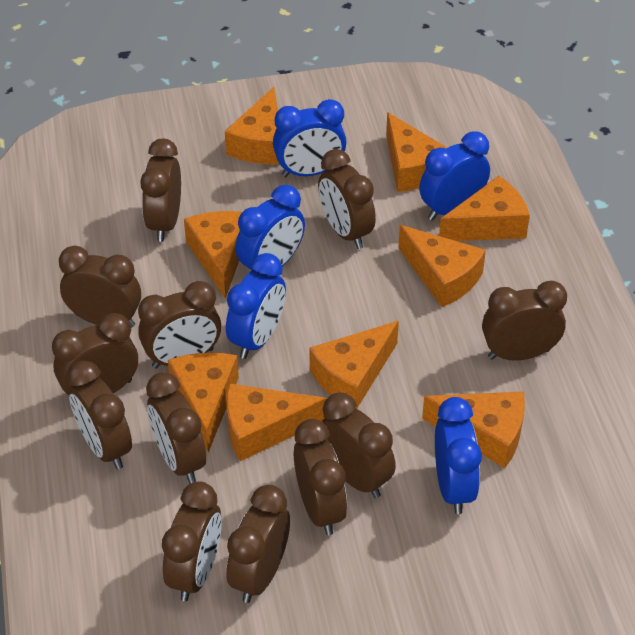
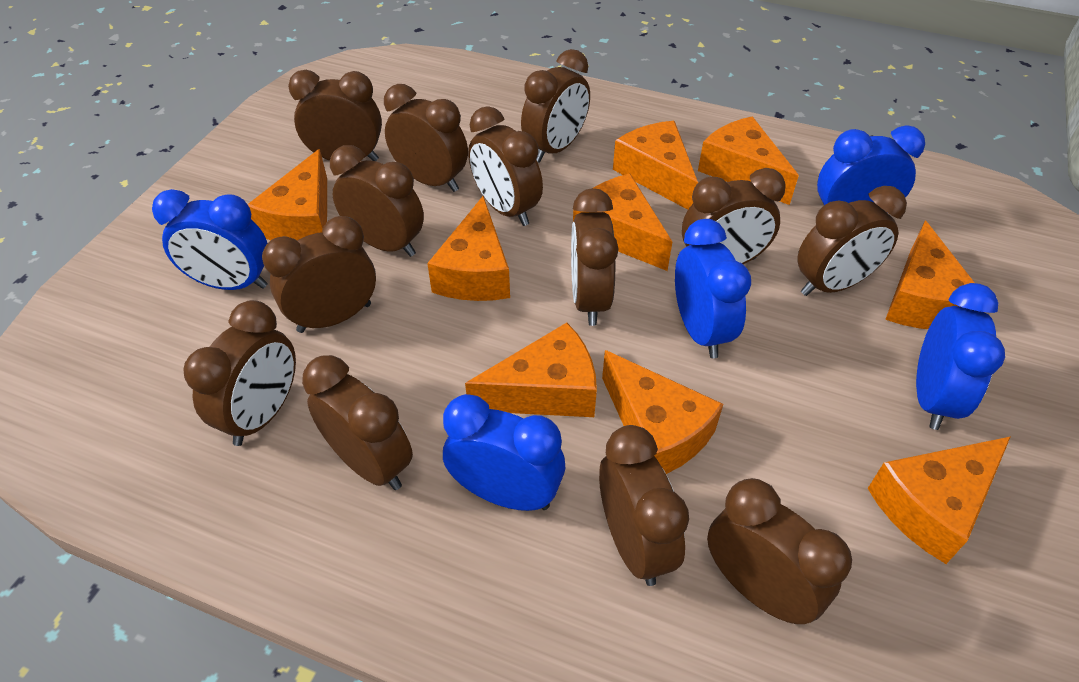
brown clock: [52,313,138,395] [59,246,141,328] [67,361,132,469] [138,281,221,368] [140,138,181,242] [146,372,206,484] [162,482,222,601] [227,485,290,603] [294,419,347,535] [318,149,376,249] [322,393,396,498] [482,281,567,361] = 12 -> [183,300,296,446] [262,216,376,333] [288,70,382,161] [302,355,413,490] [330,145,424,257] [384,84,468,192] [468,106,543,226] [521,49,590,163] [571,188,619,326] [599,425,689,586] [682,168,786,264] [707,478,852,624] [798,186,907,296] = 13

